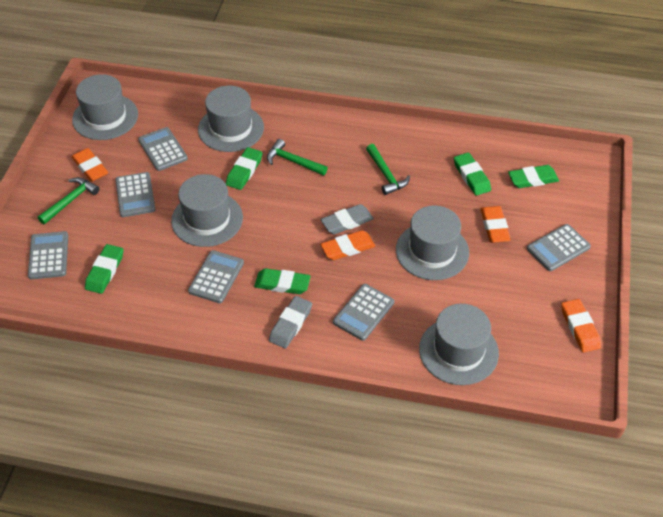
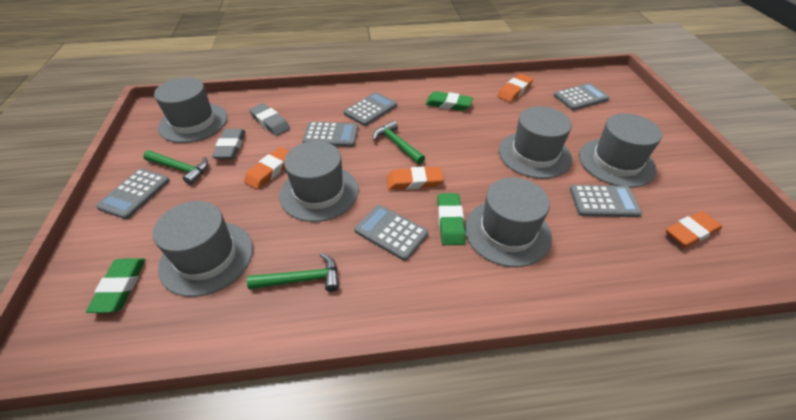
green eraser: [85,244,123,294] [226,147,263,190] [254,268,311,294] [454,153,491,196] [508,165,559,188] = 5 -> [86,258,145,313] [425,91,473,111] [438,193,465,245] = 3
grey hat: [72,74,138,140] [171,174,243,247] [198,85,264,152] [396,205,469,280] [419,304,499,385] = 5 -> [153,201,253,297] [154,77,227,143] [279,141,358,222] [465,177,552,267] [499,106,572,179] [579,113,662,188] = 6

